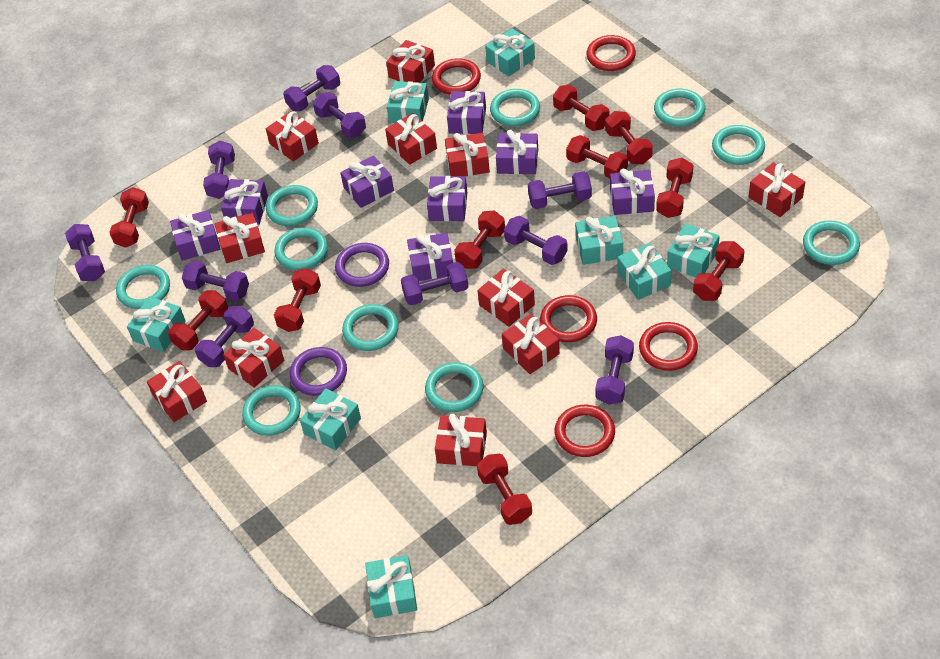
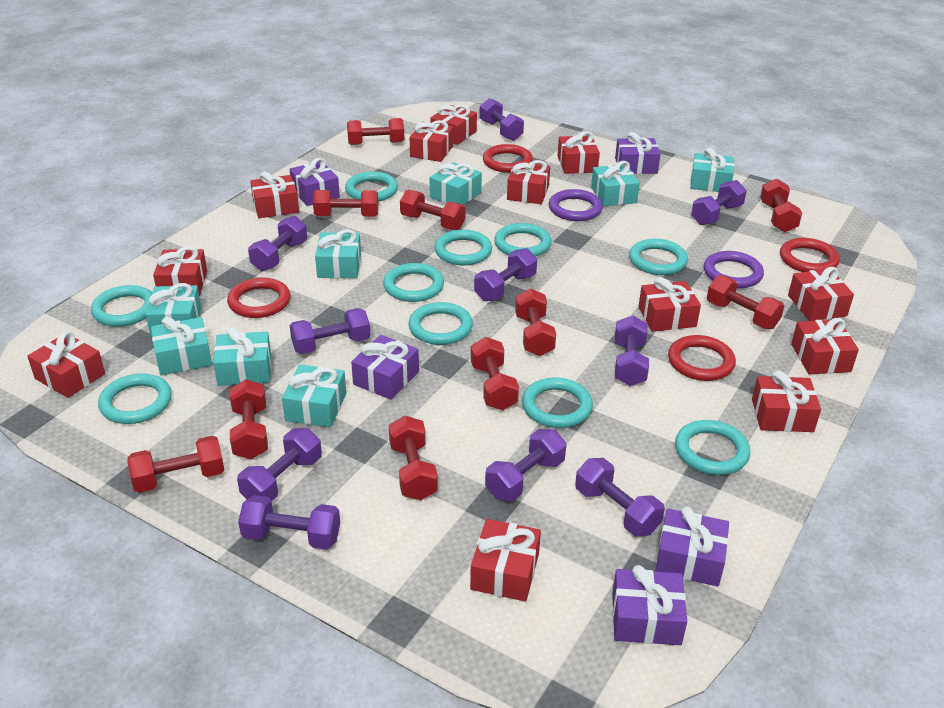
purple gift: [170,210,220,261] [221,179,268,225] [340,155,394,208] [407,233,453,281] [427,176,467,221] [447,91,486,134] [496,129,538,174] [610,168,655,215] = 8 -> [289,158,340,206] [351,335,419,400] [612,565,687,645] [615,132,661,174] [656,507,729,587] = 5
red gift: [147,361,207,422] [214,212,265,263] [223,328,284,388] [266,111,319,162] [385,113,437,165] [386,40,435,83] [435,414,487,466] [445,133,490,176] [477,268,535,327] [502,314,560,374] [749,162,805,217] = 11 -> [27,331,105,398] [153,246,207,296] [250,172,299,218] [410,120,453,162] [430,105,477,145] [470,519,541,601] [507,160,550,204] [558,131,600,174] [638,277,701,332] [752,371,821,432] [788,267,854,321] [791,318,859,375] = 12
red ring: [432,58,481,95] [540,295,597,342] [555,405,615,457] [587,35,636,71] [639,322,698,371] = 5 -> [227,278,290,318] [483,144,533,173] [668,335,736,381] [780,238,840,272] = 4

